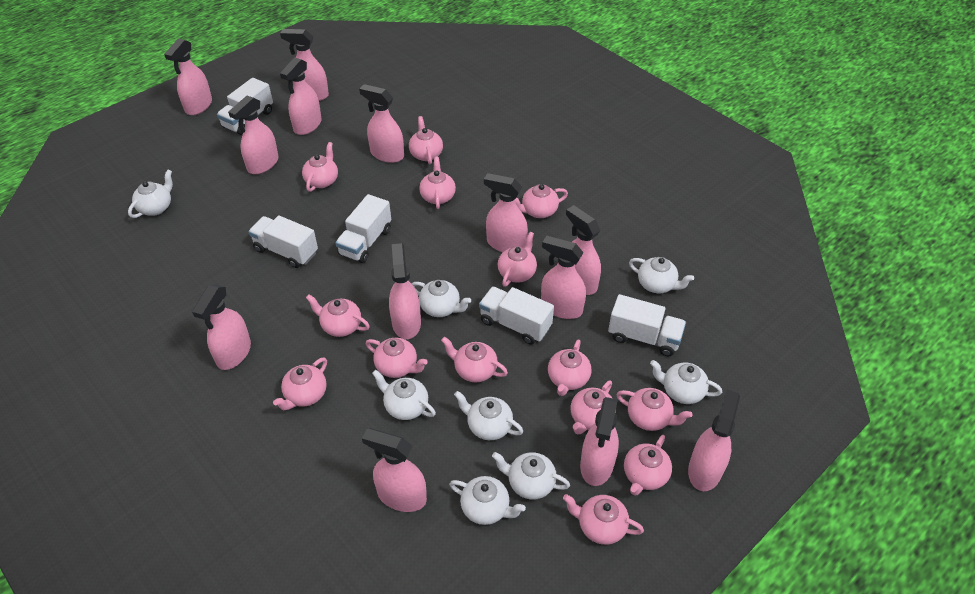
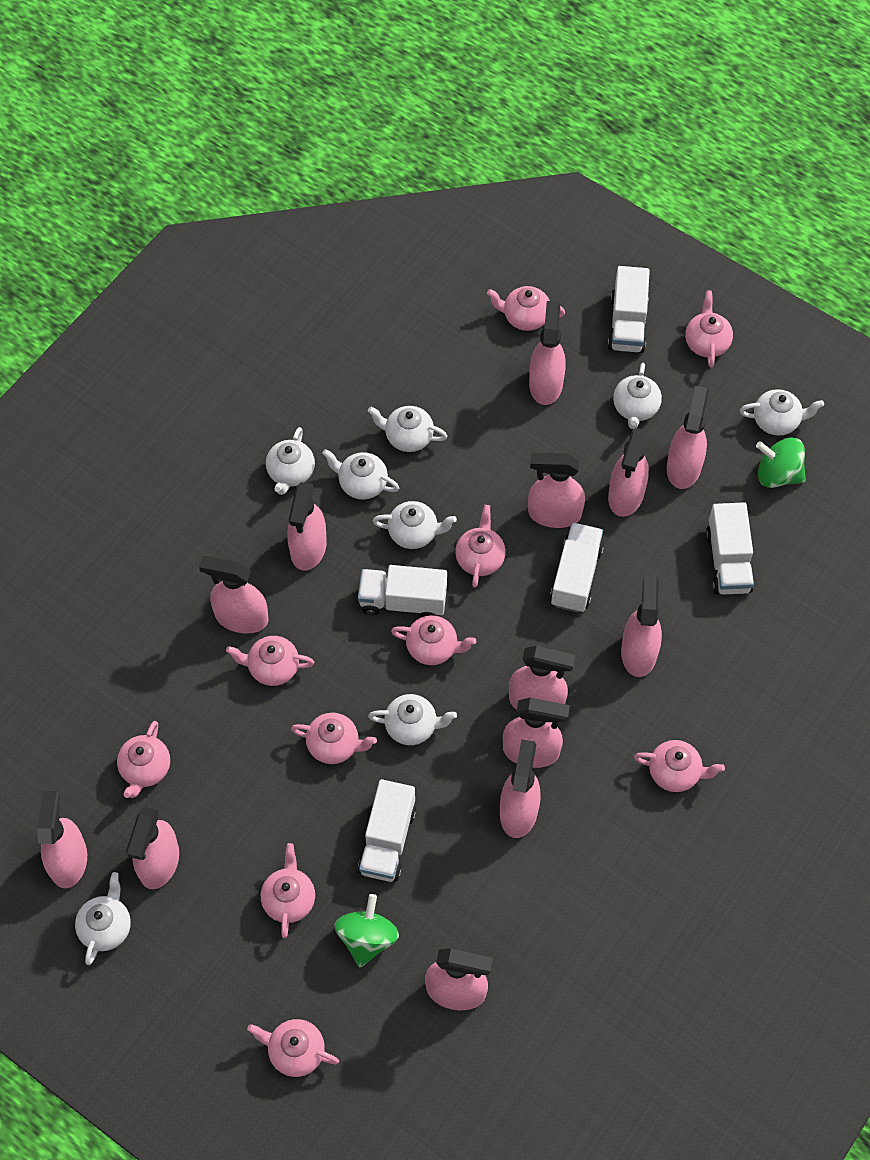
green spinning top: none = 0 -> [334,894,399,967] [756,437,806,488] = 2
pink teapot: [273,357,327,410] [302,142,338,192] [306,295,370,337] [366,338,428,378] [409,116,443,164] [419,157,456,209] [441,337,508,382] [497,232,537,287] [515,184,568,218] [548,340,592,396] [563,494,644,545] [570,380,616,434] [616,388,692,431] [624,435,672,496] = 14 -> [117,721,170,798] [226,636,314,686] [247,1019,339,1077] [261,843,315,938] [291,712,377,764] [391,615,476,665] [455,505,506,587] [487,286,565,331] [634,740,725,792] [685,291,733,367] = 10

